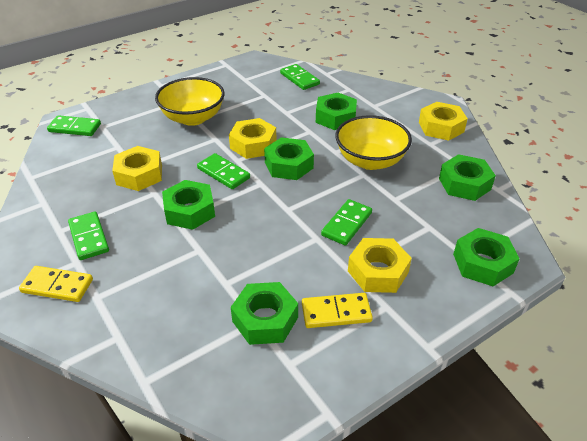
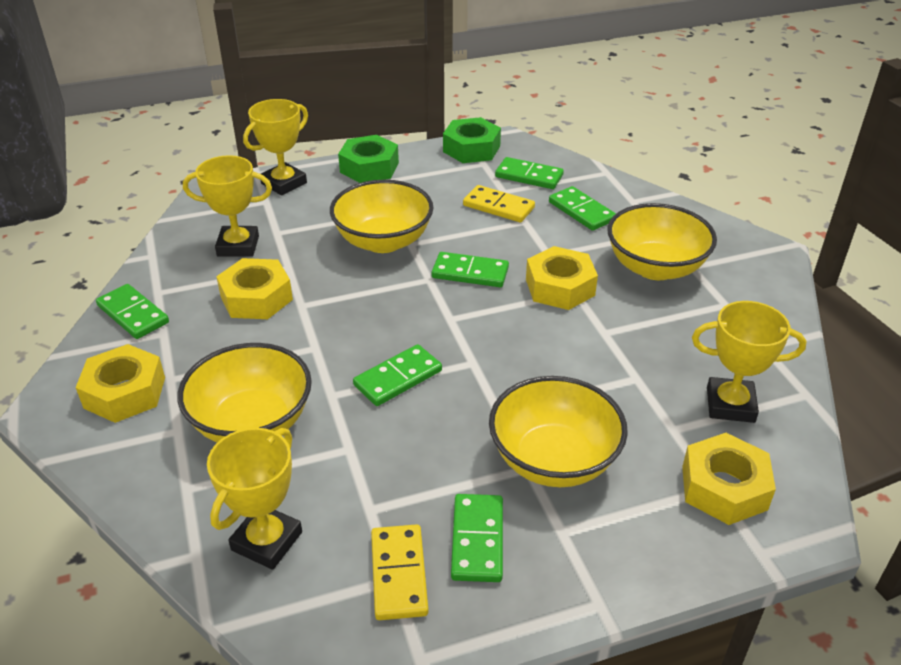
green domino: [47,115,101,136] [68,212,109,260] [197,153,250,189] [280,64,320,90] [321,199,372,246] = 5 -> [96,284,169,339] [353,344,442,406] [432,252,509,287] [451,494,503,582] [495,157,564,189] [549,186,616,231] = 6
green nut: [162,180,215,230] [231,282,298,345] [264,137,314,180] [316,93,357,130] [439,154,496,201] [453,228,520,286] = 6 -> [338,135,399,183] [443,117,501,163] = 2
yellow bowl: [155,77,225,126] [335,115,412,170] = 2 -> [177,343,312,443] [330,180,434,253] [489,376,628,487] [607,203,717,280] = 4
yellow trophy: none = 0 -> [183,155,272,257] [207,428,302,570] [243,99,308,195] [692,301,806,423] = 4

